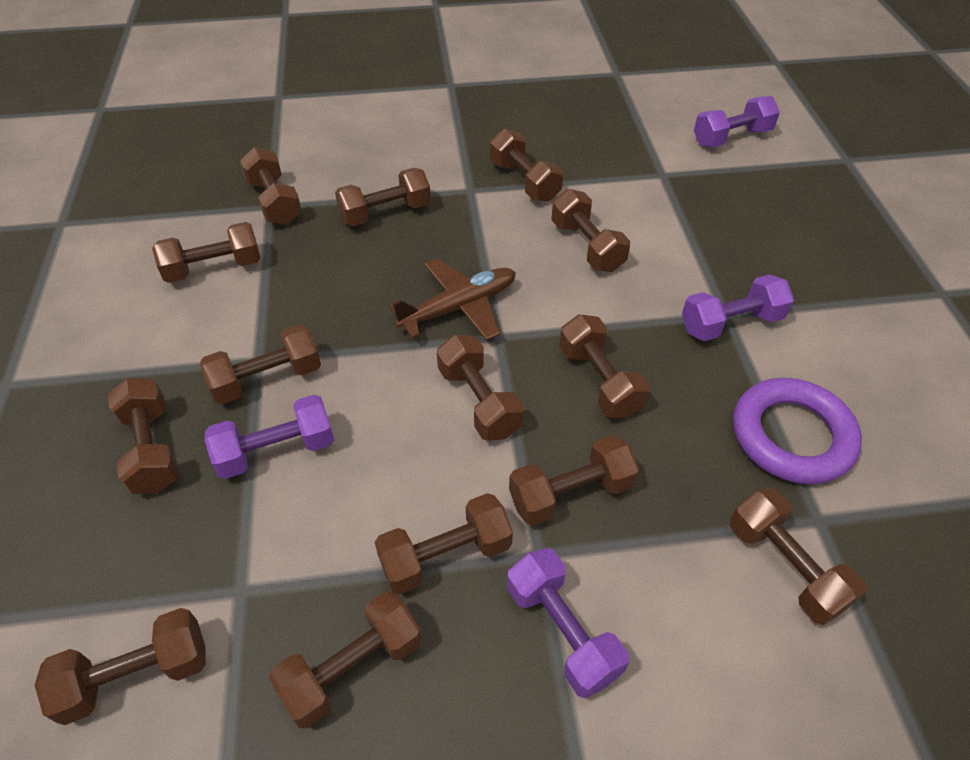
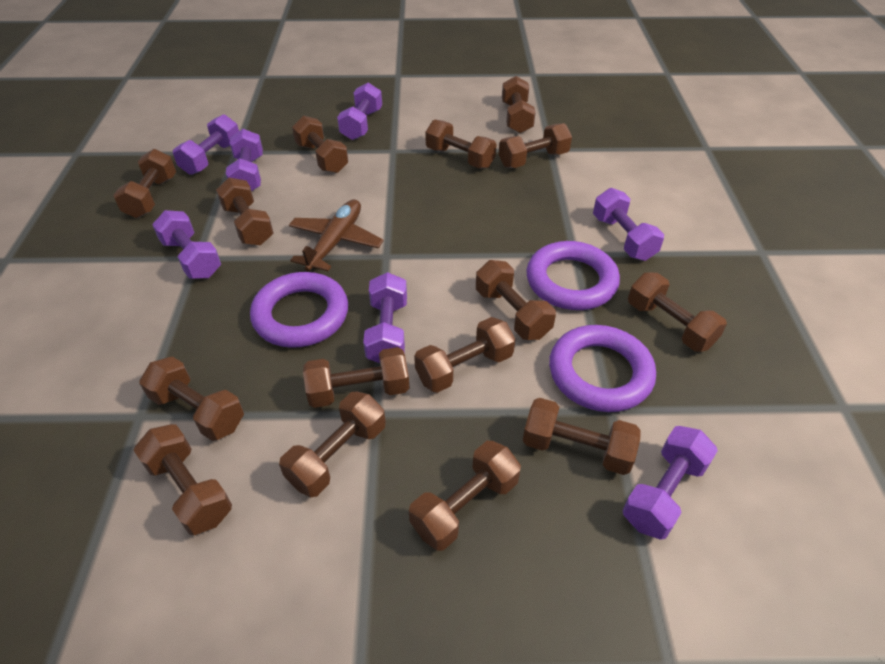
brown dumbbell: [35,608,206,725] [108,378,179,494] [152,222,261,283] [200,324,321,404] [240,147,302,225] [269,591,422,728] [335,168,431,226] [375,493,513,595] [437,335,524,441] [490,129,563,202] [509,435,639,526] [551,189,630,272] [559,314,650,418] [730,488,867,625] = 14 -> [114,149,176,218] [134,424,232,535] [139,356,244,441] [216,178,274,245] [279,392,386,497] [292,116,348,173] [303,347,410,408] [409,441,521,551] [414,317,515,393] [425,119,496,169] [476,260,556,340] [499,123,572,168] [502,76,536,133] [523,398,640,475] [628,273,727,352] = 15
purple dumbbell: [205,395,334,479] [507,548,629,698] [682,274,794,341] [694,96,780,147] = 4 -> [152,210,221,279] [173,114,239,175] [226,129,263,191] [337,83,382,140] [363,272,407,363] [593,188,664,261] [622,426,718,540] = 7
purple ring: [733,378,862,484] = 1 -> [250,272,348,348] [527,241,620,310] [549,325,656,412] = 3

